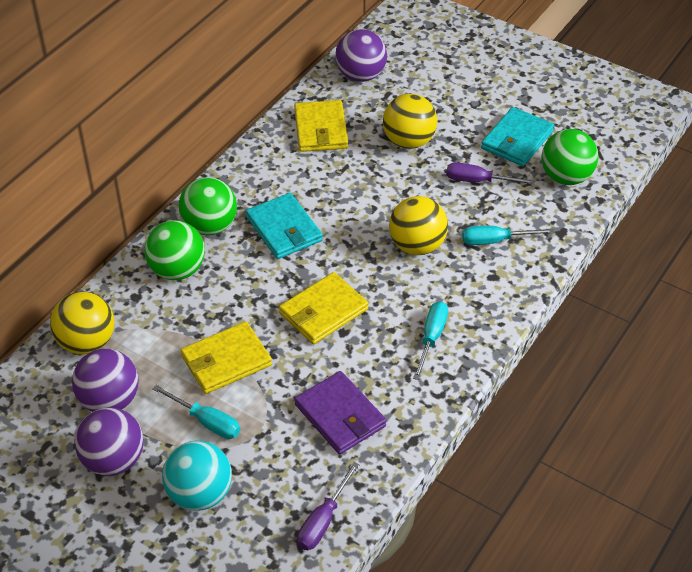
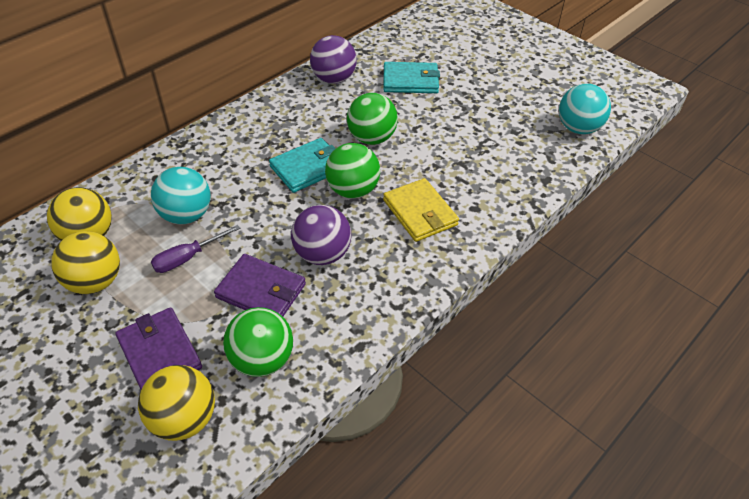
purple ball: [72,349,139,412] [75,407,144,476] [335,29,387,82] = 3 -> [291,205,351,265] [310,35,357,84] = 2
purple screwdriver: [297,462,360,550] [446,162,535,185] = 2 -> [151,225,240,273] = 1
purple wallet: [294,371,386,454] = 1 -> [115,307,202,390] [214,254,306,317] = 2
turquoise ball: [162,441,232,511] = 1 -> [151,167,211,224] [559,83,611,134] = 2
turquoise screwdriver: [152,385,240,439] [413,302,448,380] [462,226,555,245] = 3 -> none = 0
yellow wallet: [181,322,272,394] [279,272,368,344] [294,100,348,152] = 3 -> [383,178,459,242] = 1

